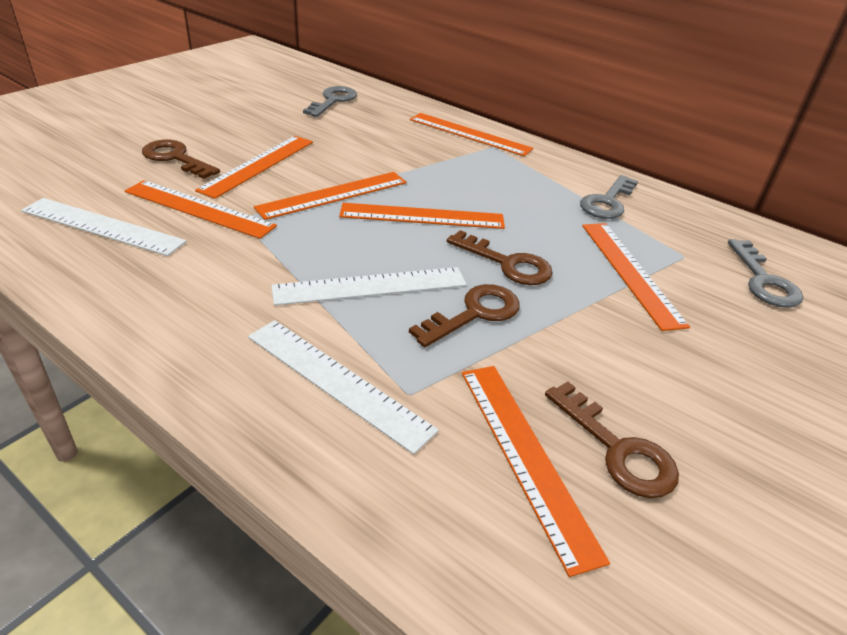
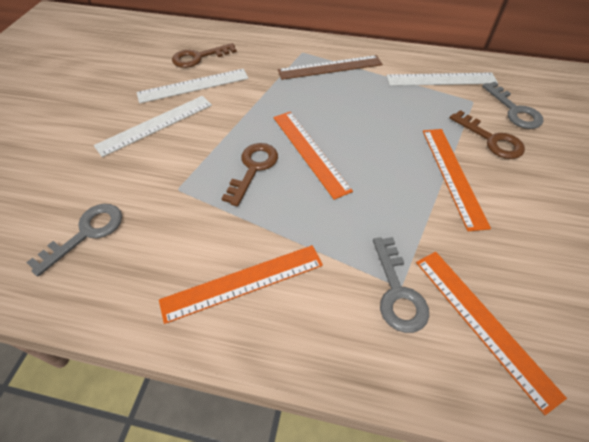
brown key: [142,140,220,179] [409,284,520,347] [447,230,552,285] [545,382,679,498] = 4 -> [172,43,237,68] [221,143,278,206] [450,110,525,159] = 3
brown ruler: none = 0 -> [278,55,383,80] = 1
orange ruler: [125,180,277,239] [195,136,313,199] [254,172,407,220] [339,203,505,229] [410,113,533,156] [462,366,610,577] [582,223,690,331] = 7 -> [159,245,323,324] [273,112,353,200] [416,252,567,415] [423,129,491,231] = 4

